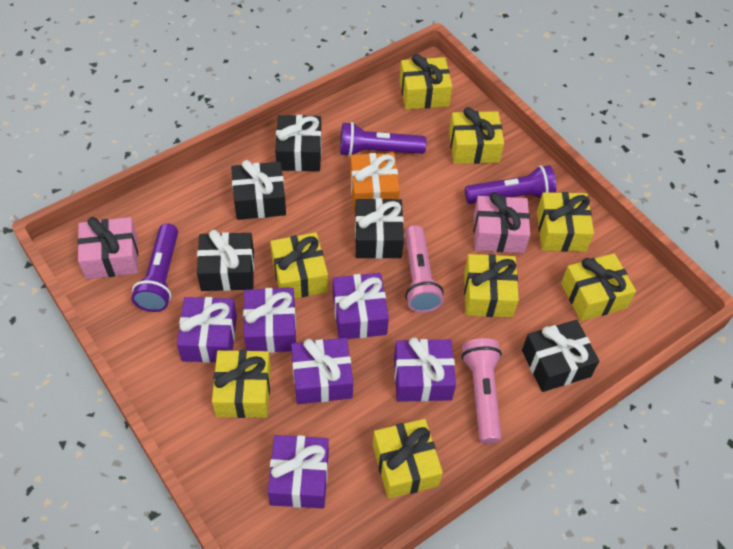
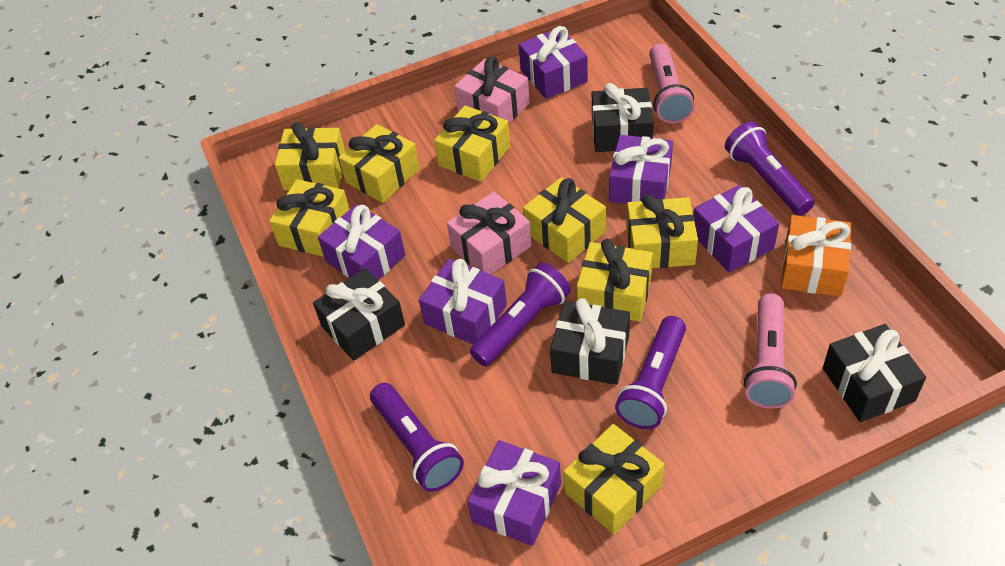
black gift: [197,230,254,291] [231,160,286,220] [275,115,321,171] [355,198,404,259] [522,320,599,392] = 5 -> [313,268,405,361] [550,298,630,385] [592,83,654,152] [823,324,926,422] = 4
purple flashlight: [131,223,178,312] [340,122,427,157] [465,165,556,204] = 3 -> [370,383,464,492] [470,262,571,366] [615,316,686,429] [725,121,815,216] = 4

